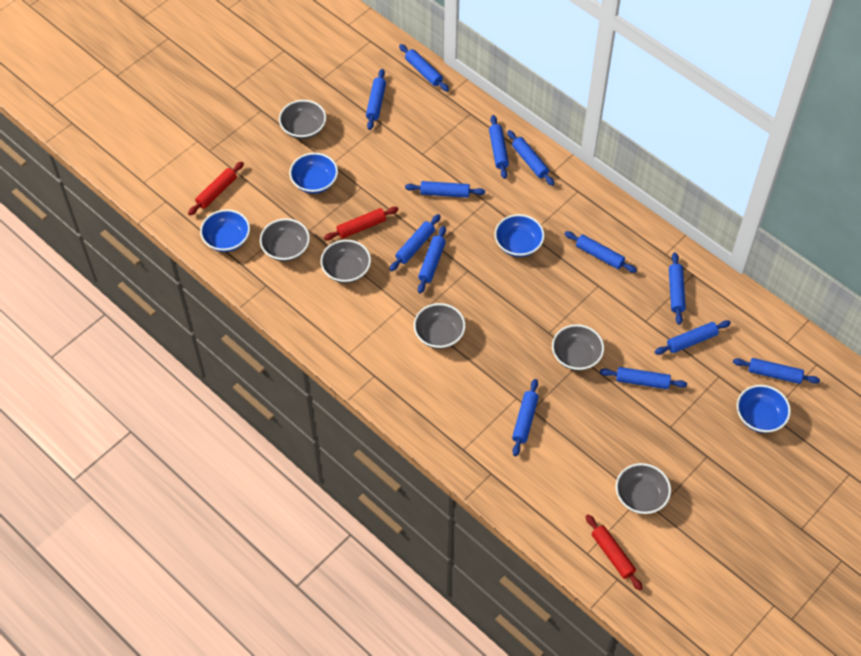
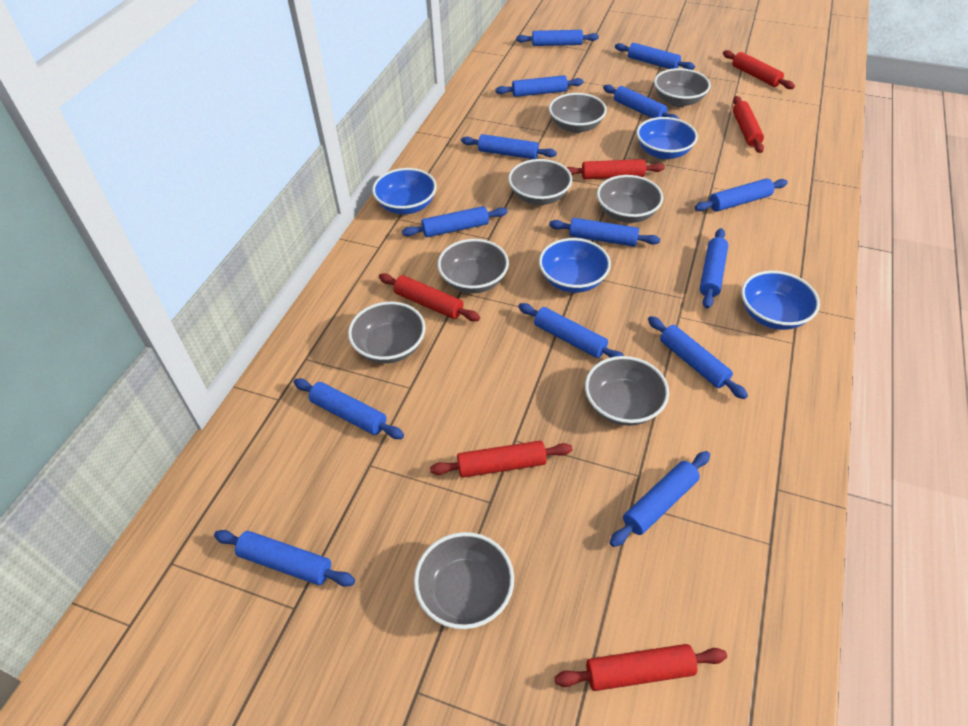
blue rolling pin: [366,69,386,130] [389,214,441,271] [399,44,449,92] [405,181,485,198] [418,226,446,293] [489,115,509,179] [507,130,554,186] [512,379,539,456] [564,231,637,273] [600,367,687,389] [655,320,731,355] [669,252,686,325] [733,358,820,384] = 13 -> [214,530,355,587] [294,378,404,439] [402,206,508,237] [461,134,557,159] [495,75,584,97] [516,30,599,46] [518,303,624,358] [549,218,660,247] [603,85,679,119] [610,451,710,547] [615,43,695,70] [648,316,748,399] [695,178,788,211] [700,228,728,309] = 14
grey bowl: [260,218,310,262] [279,100,326,139] [320,240,371,283] [414,303,466,349] [552,324,604,371] [616,463,671,514] = 6 -> [348,302,426,364] [414,532,514,629] [438,239,509,293] [508,159,572,205] [549,93,607,133] [585,356,669,426] [597,175,663,223] [654,68,711,107] = 8
red rolling pin: [188,162,244,215] [324,207,399,240] [585,514,643,591] = 3 -> [379,273,480,321] [430,441,572,478] [555,644,727,691] [566,159,665,179] [723,50,795,89] [733,96,764,153] = 6

